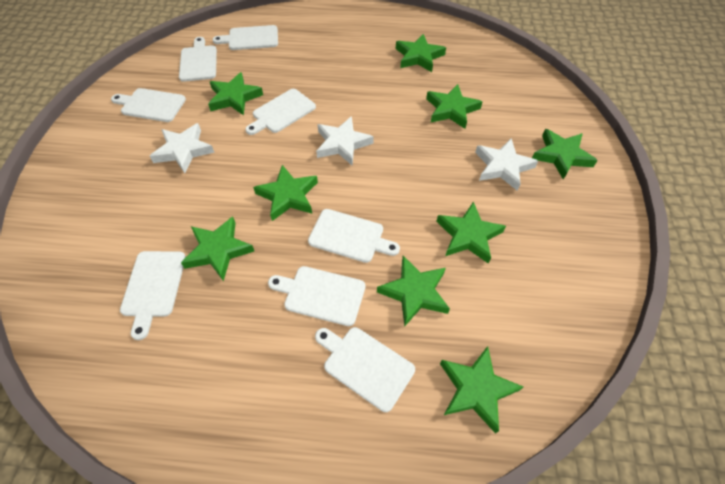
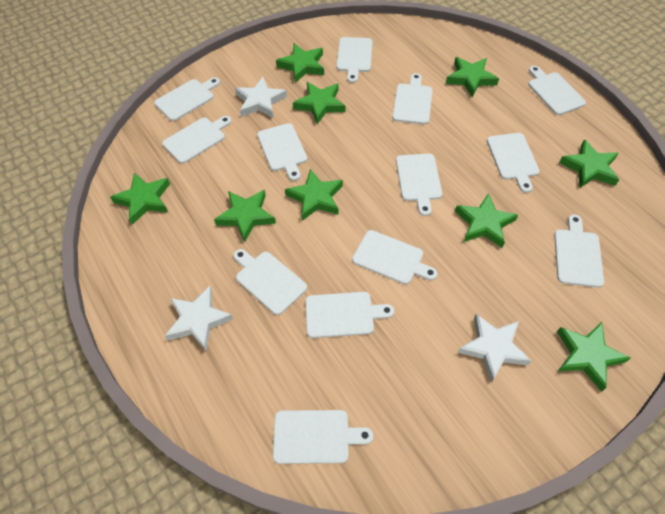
white cutting board: [111,88,186,122] [120,251,186,340] [179,37,217,82] [212,25,278,50] [245,89,316,135] [268,266,366,326] [308,209,400,263] [315,327,415,412] = 8 -> [154,77,220,121] [162,116,232,164] [234,249,307,315] [257,123,307,181] [273,410,373,464] [305,292,394,338] [336,37,372,83] [352,230,438,284] [392,73,433,124] [396,154,442,216] [487,133,540,193] [528,66,586,115] [554,215,604,288] = 13

